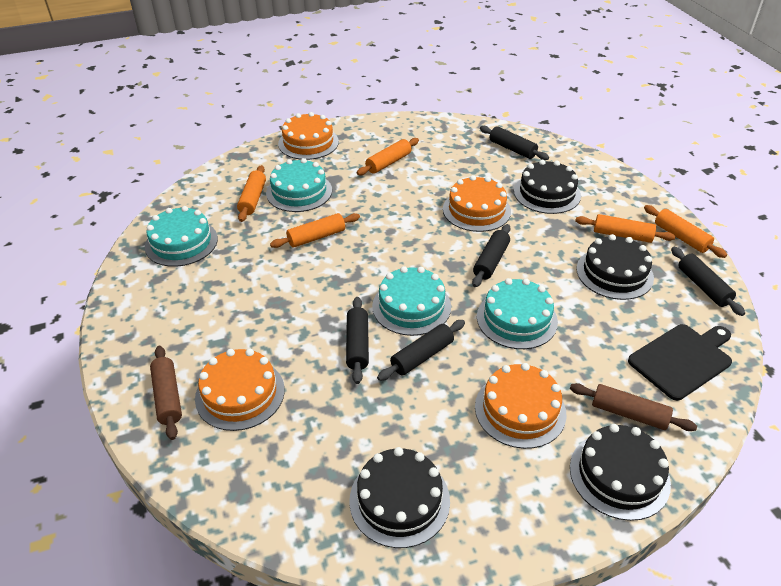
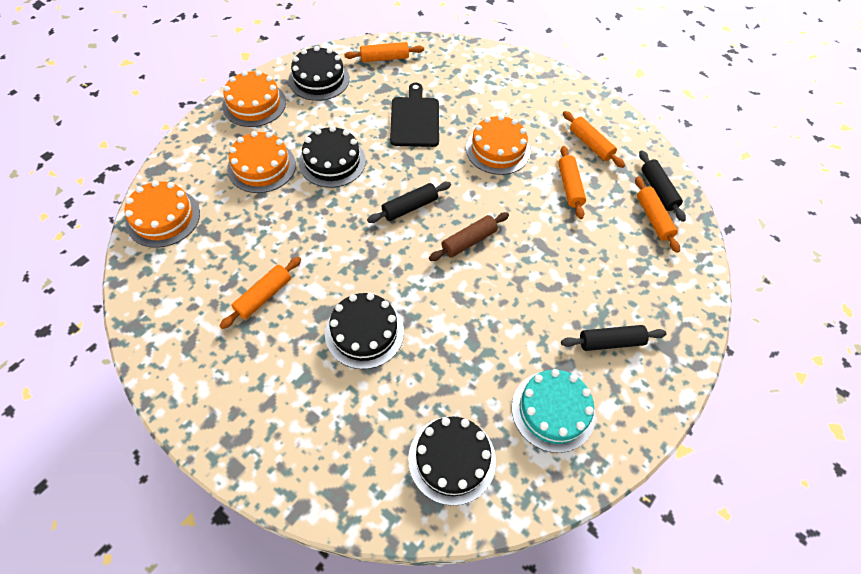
black rolling pin: [346,297,369,384] [377,320,465,381] [472,224,511,287] [480,126,549,160] [671,247,745,316] = 5 -> [367,182,451,223] [561,325,666,351] [639,150,686,222] = 3
brown rolling pin: [150,346,182,440] [570,383,697,431] = 2 -> [429,212,509,261] = 1
turquoise cake: [145,206,218,267] [266,158,332,212] [372,266,451,336] [477,278,558,349] = 4 -> [512,369,596,453] = 1

